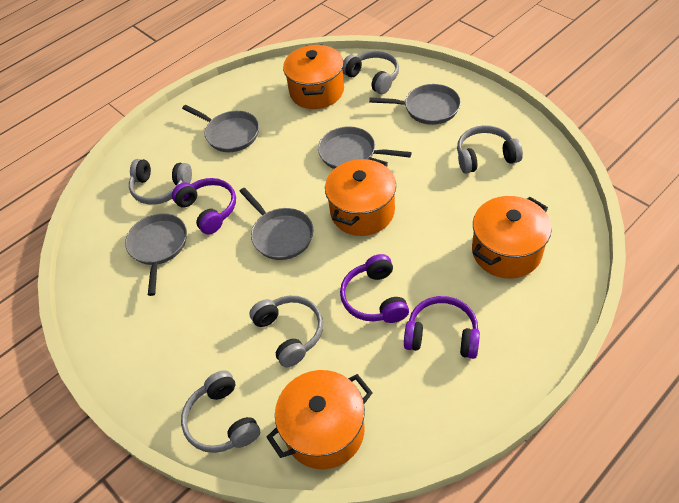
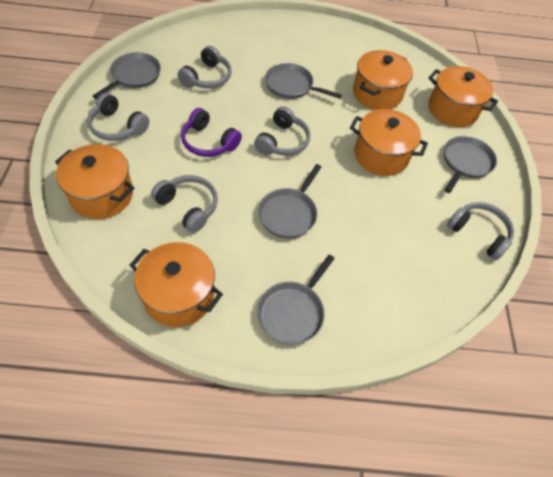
orange pot: [267,370,373,469] [283,44,344,109] [325,157,396,236] [472,196,552,278] = 4 -> [55,144,135,219] [130,242,223,327] [350,109,428,176] [353,50,413,110] [428,66,498,127] = 5
purple headphones: [172,178,236,234] [340,254,409,323] [404,296,480,359] = 3 -> [181,108,242,157] = 1

